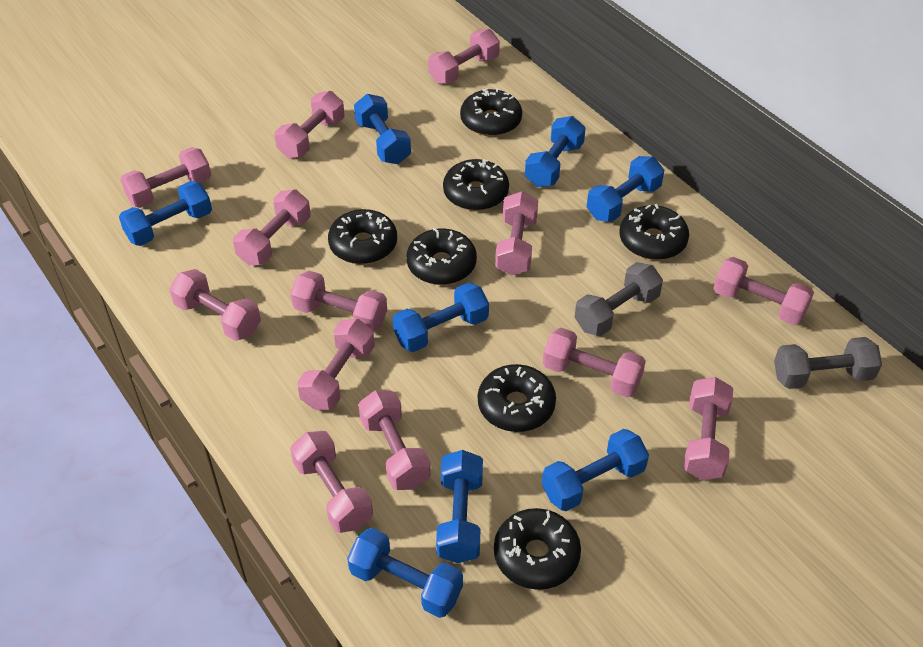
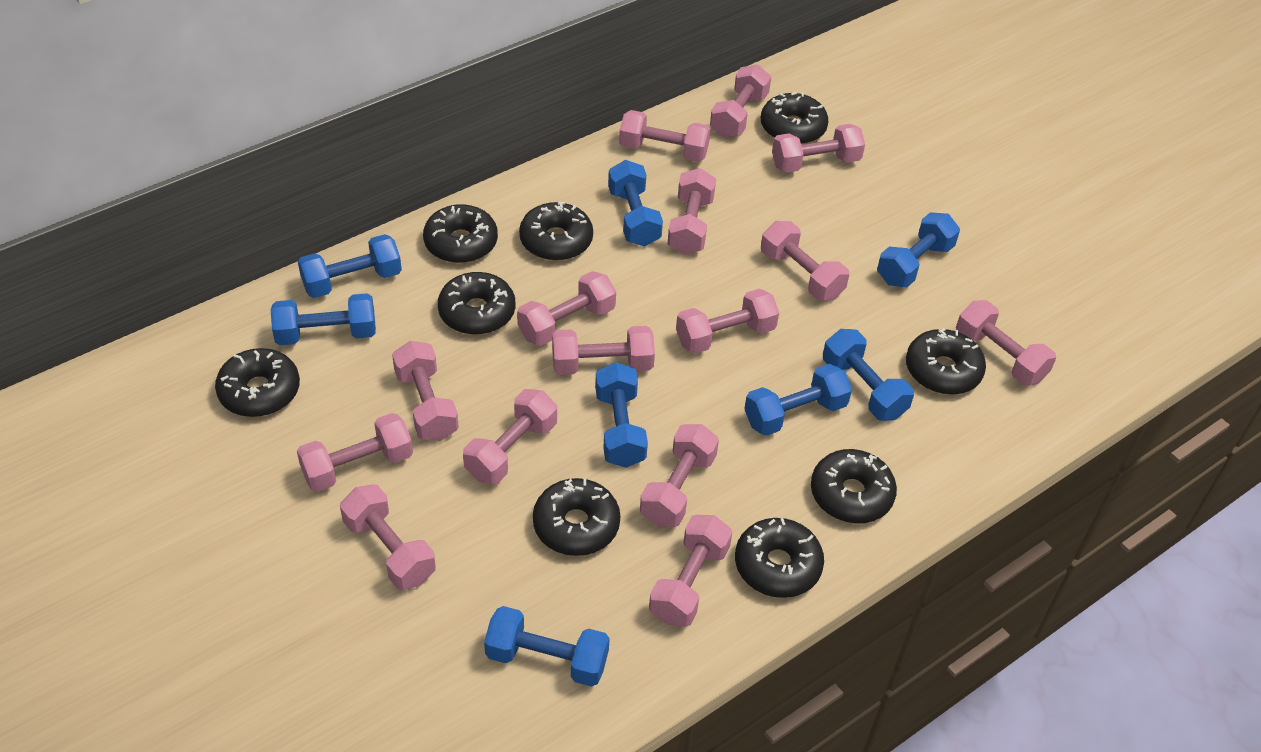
black donut: [328,209,397,264] [407,228,477,285] [443,159,509,211] [460,88,522,136] [478,364,556,432] [494,508,581,590] [620,204,689,260] = 7 -> [215,348,300,417] [423,204,498,263] [438,272,515,335] [519,202,593,261] [533,478,620,556] [735,518,824,598] [761,92,828,144] [811,449,897,523] [906,328,986,395] = 9
grey dumbbell: [574,262,663,336] [774,337,882,389] = 2 -> none = 0
pink dumbbell: [120,147,211,208] [169,269,261,341] [233,189,310,265] [275,91,344,158] [290,271,387,332] [290,431,373,533] [297,319,375,410] [358,390,431,490] [428,29,500,84] [495,191,538,275] [543,328,646,397] [684,377,733,480] [713,257,814,325] = 13 -> [297,413,413,492] [340,484,436,590] [392,341,459,441] [463,389,557,484] [517,271,616,346] [552,326,655,375] [619,110,711,162] [640,424,719,527] [649,515,732,627] [667,168,716,255] [676,289,779,354] [710,64,771,138] [761,221,850,301] [772,124,865,173] [956,300,1056,386] = 15

